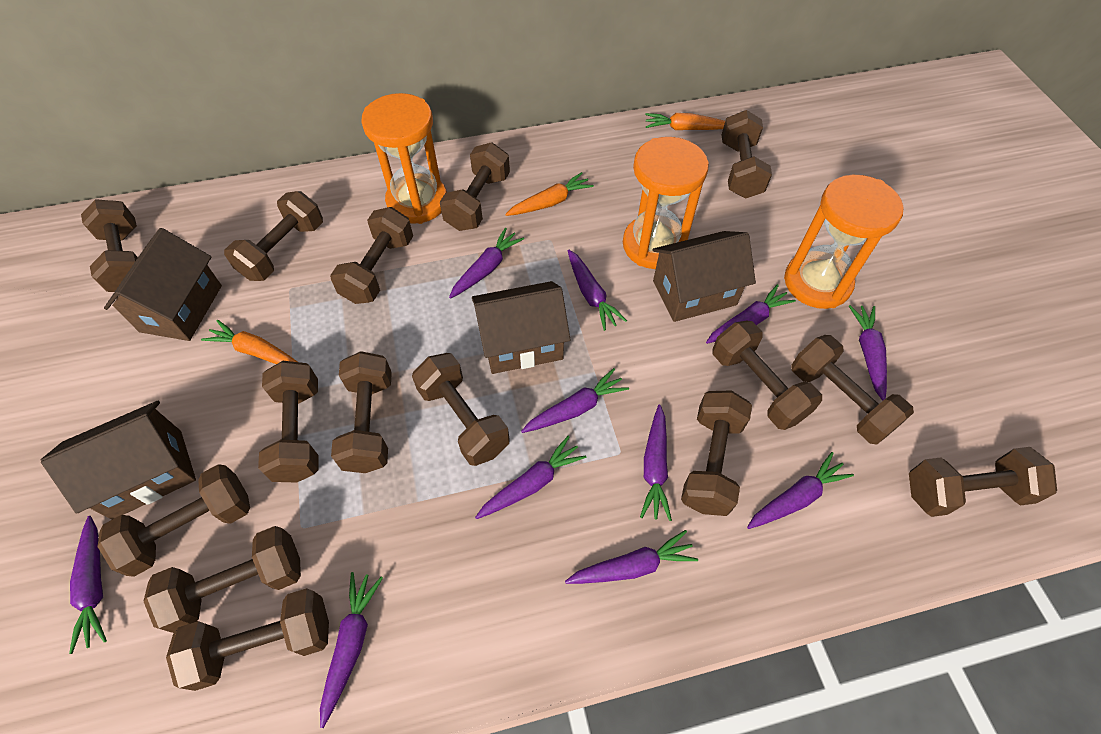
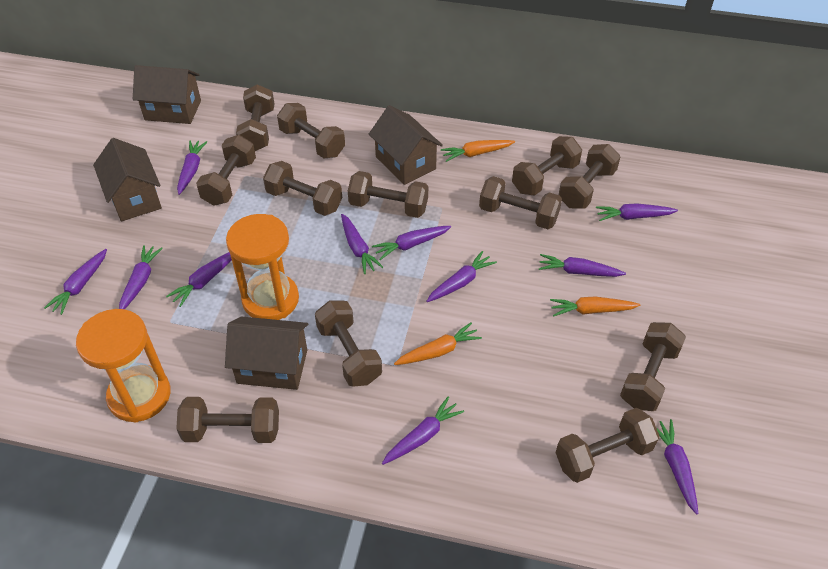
brown dumbbell: [81,199,138,292] [97,464,250,577] [143,526,301,633] [166,588,329,691] [224,191,323,281] [258,361,319,482] [330,207,413,304] [331,351,392,473] [412,353,510,466] [440,143,510,231] [681,390,752,516] [713,321,822,430] [722,110,772,198] [791,335,914,444] [909,447,1057,517] = 15 -> [176,397,279,443] [196,135,256,206] [236,84,274,151] [263,161,342,216] [277,103,345,158] [315,301,382,387] [348,171,428,218] [479,176,562,229] [512,136,582,196] [555,408,660,483] [559,144,621,209] [620,322,686,411] = 12
orange hourglass: [361,93,447,224] [623,137,709,269] [784,175,903,309] = 3 -> [76,309,171,423] [226,214,299,320] = 2

